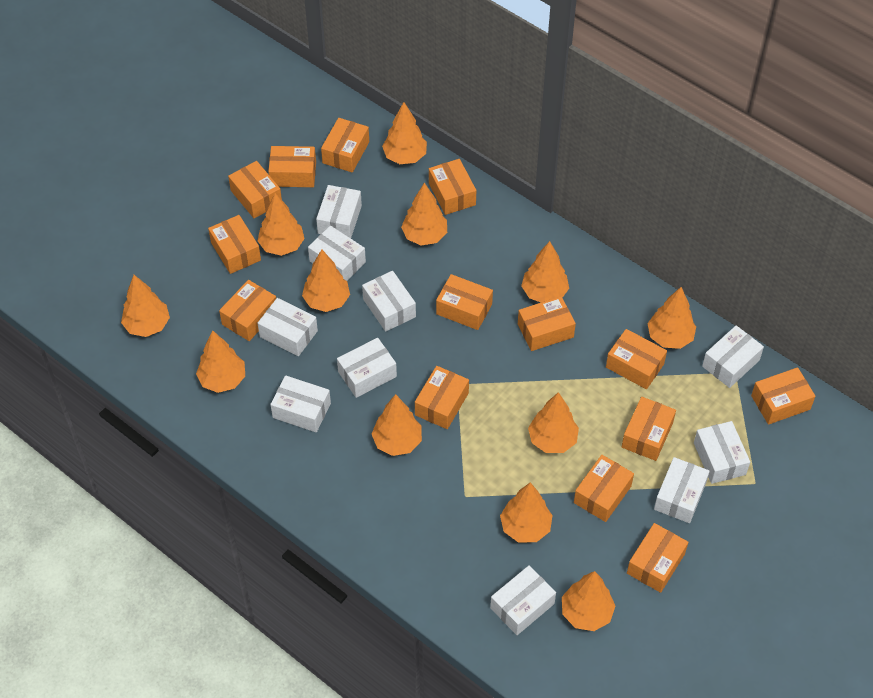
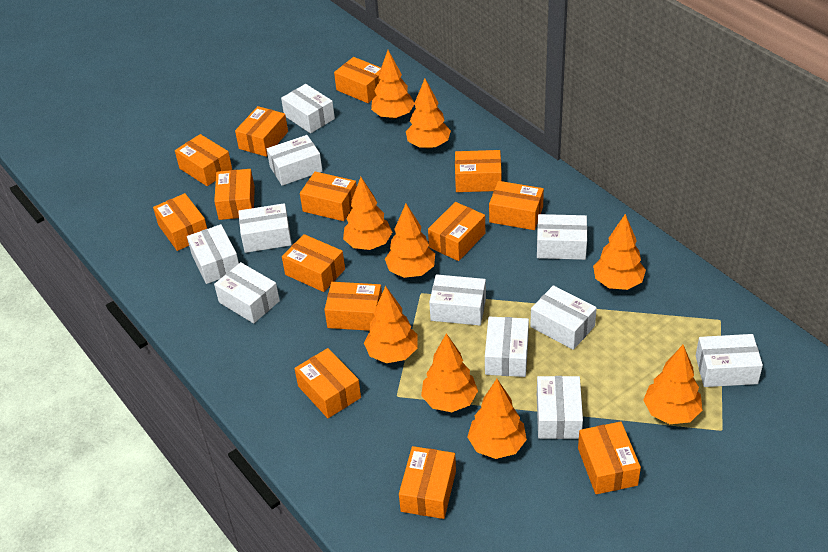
orange tree: [121,275,170,337] [196,330,245,393] [258,193,305,256] [302,249,350,312] [372,394,422,456] [382,102,427,164] [401,183,447,246] [500,482,553,542] [521,241,569,302] [528,392,579,453] [562,571,615,631] [647,287,696,349] = 12 -> [343,177,392,250] [364,286,418,363] [371,50,415,119] [385,204,435,278] [406,79,451,149] [421,333,478,412] [467,379,527,459] [593,214,646,290] [643,345,702,424] = 9
white box: [258,298,318,356] [270,375,331,432] [308,225,366,281] [316,185,362,238] [337,338,397,398] [362,271,416,332] [490,565,556,635] [654,457,710,523] [694,421,750,484] [702,325,764,388] = 10 -> [187,224,239,284] [214,262,280,323] [238,203,292,253] [267,135,323,186] [281,84,335,133] [429,274,486,325] [485,317,529,377] [530,285,597,350] [537,214,587,260] [537,376,583,439] [696,334,763,387] = 11

